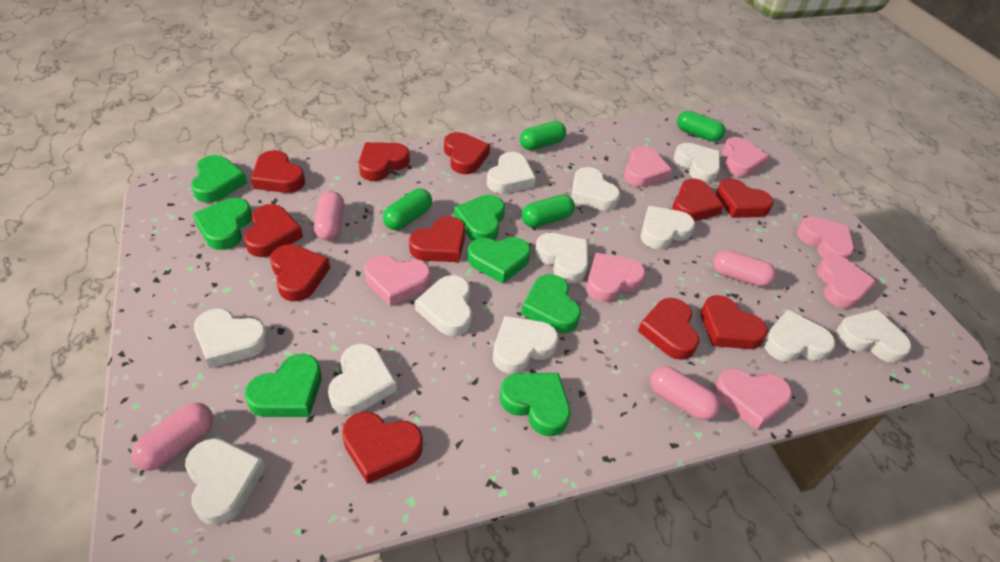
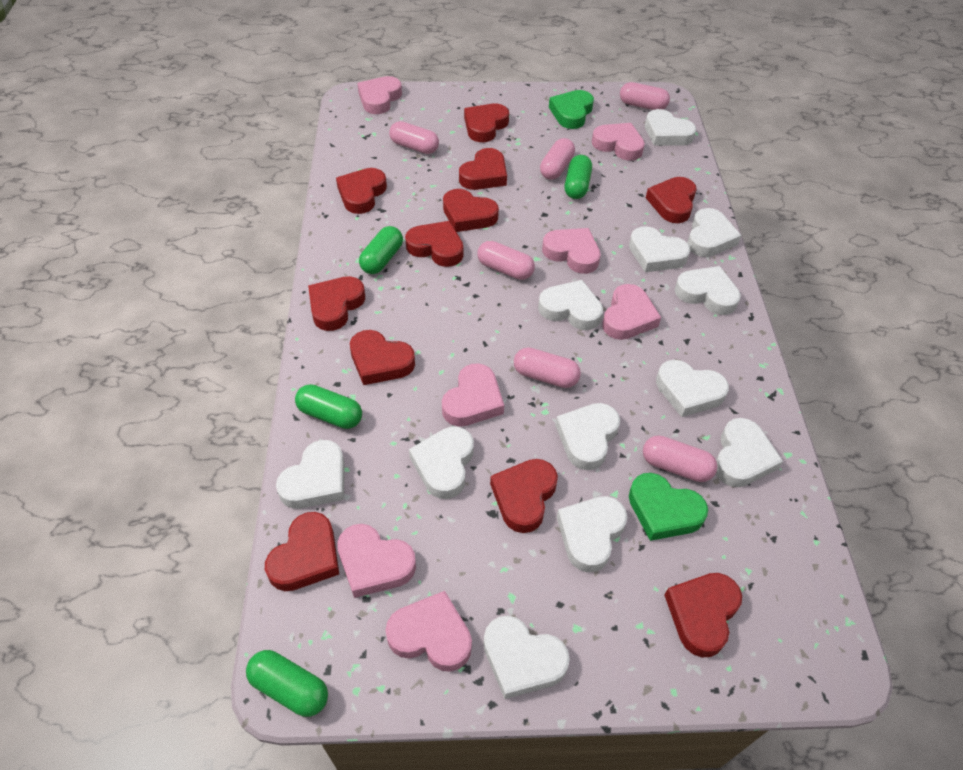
green heart: [191,155,247,203] [193,198,252,250] [245,354,322,417] [454,195,505,241] [468,237,531,284] [500,373,570,436] [521,274,581,333] = 7 -> [549,90,594,129] [629,473,708,541] = 2
pink capsule: [131,403,213,471] [314,191,344,241] [650,366,720,420] [713,250,776,287] = 4 -> [389,121,439,154] [477,241,535,280] [514,348,581,388] [540,138,575,180] [620,82,670,110] [643,436,717,482] = 6

